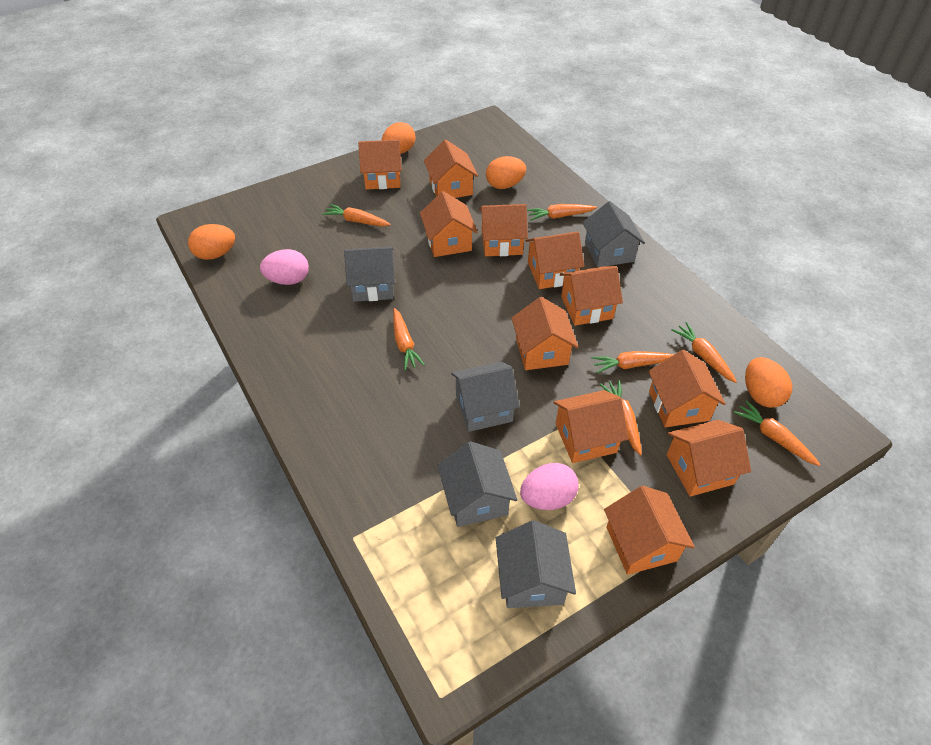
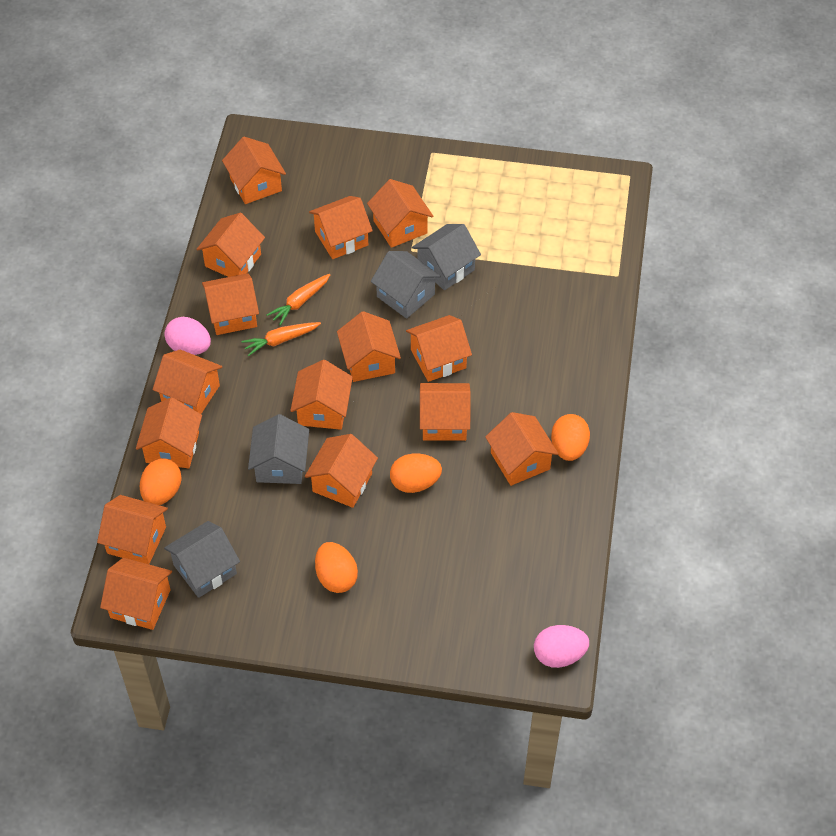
grey house: [344,247,395,302] [437,441,517,527] [451,362,520,432] [496,520,576,608] [583,201,645,267] = 5 -> [164,521,240,598] [248,414,309,484] [371,251,441,319] [412,224,481,290] = 4
orange carrot: [322,204,391,226] [393,308,425,370] [527,204,597,221] [592,351,674,373] [600,380,642,456] [671,322,737,383] [734,400,821,466] = 7 -> [241,322,321,356] [267,274,331,326] = 2
orange house: [358,140,402,190] [420,191,477,257] [424,139,478,198] [479,204,528,256] [512,297,578,370] [525,231,584,289] [553,390,629,463] [560,266,623,326] [604,486,695,575] [648,350,726,427] [667,420,751,497] = 11 -> [97,495,168,564] [100,558,172,630] [136,397,202,469] [153,349,222,414] [196,213,265,277] [202,273,259,335] [222,137,286,204] [290,360,353,430] [305,434,378,508] [309,196,373,259] [337,311,401,382] [367,179,433,248] [406,315,472,382] [420,383,471,441] [485,412,559,486] = 15

